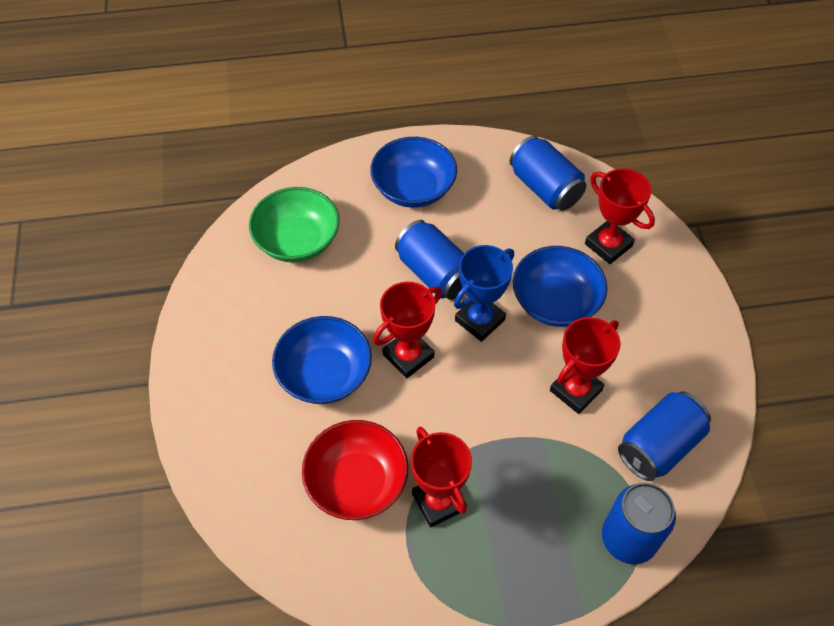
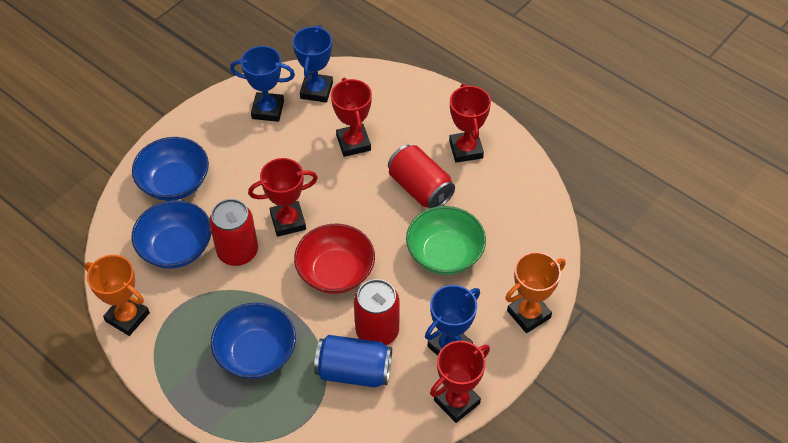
blue can: [395,220,464,300] [510,136,587,211] [602,483,676,564] [618,391,711,481] = 4 -> [314,335,392,387] = 1
blue trophy: [454,245,514,342] = 1 -> [230,46,295,122] [293,25,333,103] [425,285,480,356] = 3
orange trophy: none = 0 -> [84,255,150,336] [505,252,566,333] = 2
red can: none = 0 -> [209,199,258,266] [354,279,400,345] [388,145,455,209] = 3

